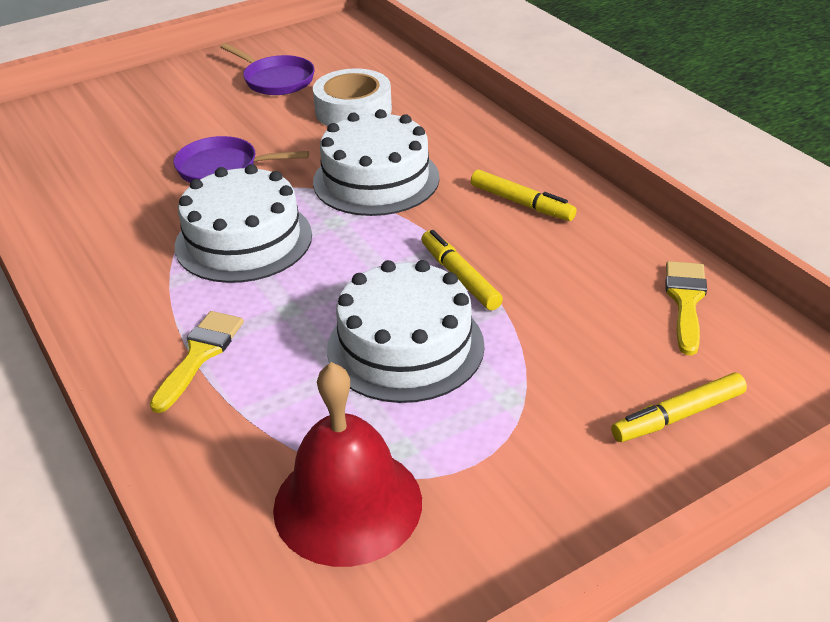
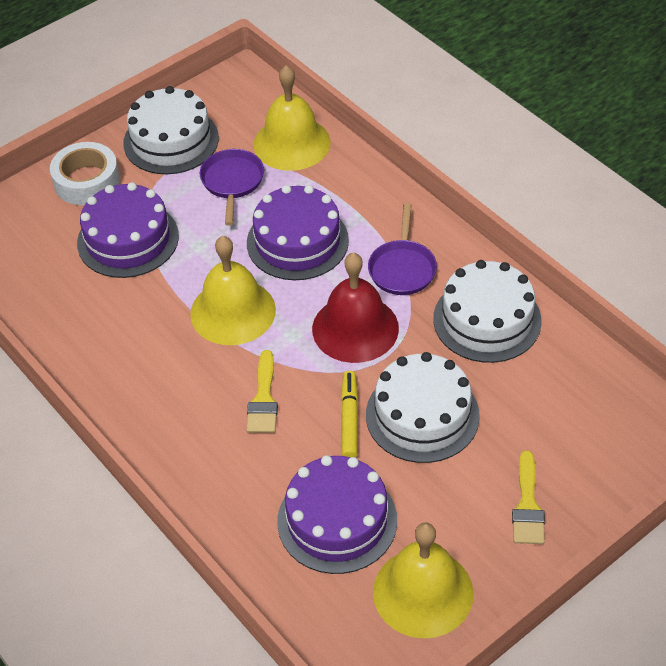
purple cake: none = 0 -> [77,182,179,278] [247,185,349,280] [277,455,397,574] = 3
yellow bell: none = 0 -> [190,236,276,345] [253,65,331,171] [373,522,473,639] = 3
yellow marker: [421,230,503,311] [471,170,577,221] [611,373,747,442] = 3 -> [341,371,358,458] = 1

